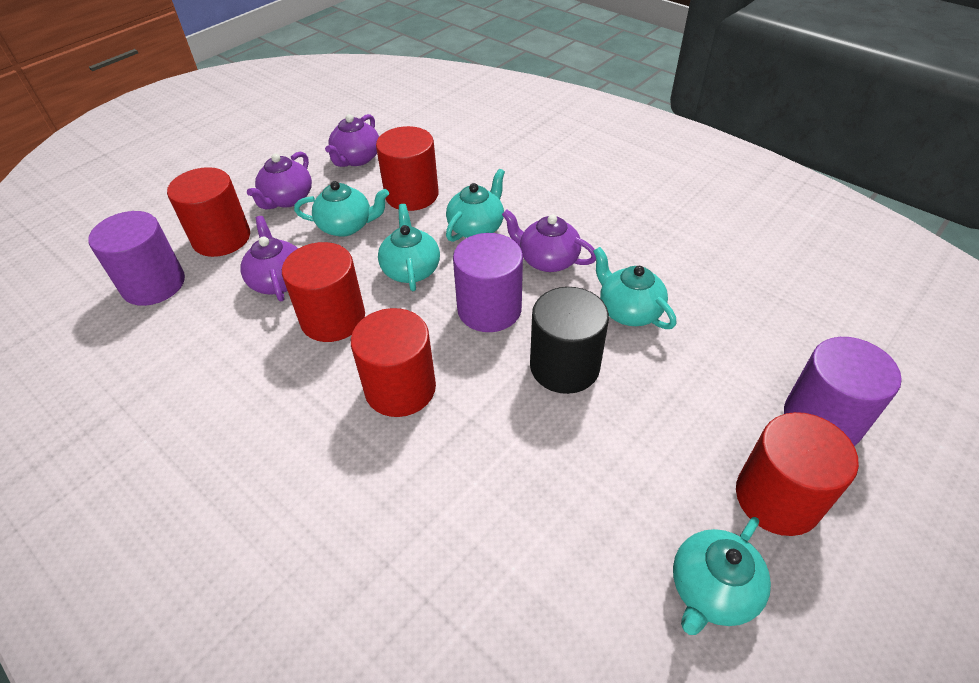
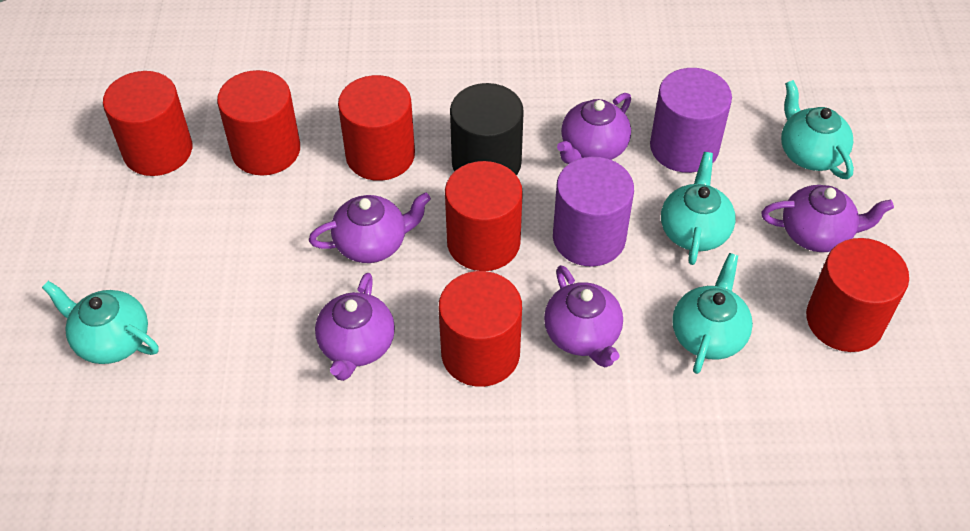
purple cylinder: [88,211,185,306] [453,233,523,332] [784,337,902,446] = 3 -> [553,157,634,267] [650,68,732,173] = 2
purple teapot: [241,216,298,301] [247,151,312,209] [325,114,379,167] [502,209,596,272] = 4 -> [309,192,431,263] [315,273,395,381] [544,265,623,367] [557,93,631,164] [761,185,894,252] = 5
red cylinder: [167,167,250,257] [282,242,365,342] [351,308,436,417] [376,126,439,211] [736,412,859,536] = 5 -> [103,71,192,176] [217,70,300,176] [338,75,415,181] [439,271,522,387] [445,161,523,271] [806,238,909,352] = 6
turquoise teapot: [294,181,389,237] [378,204,440,291] [446,169,505,242] [593,247,676,329] [673,517,771,635] = 5 -> [42,281,159,364] [661,152,736,265] [672,253,753,374] [781,80,854,179] = 4

